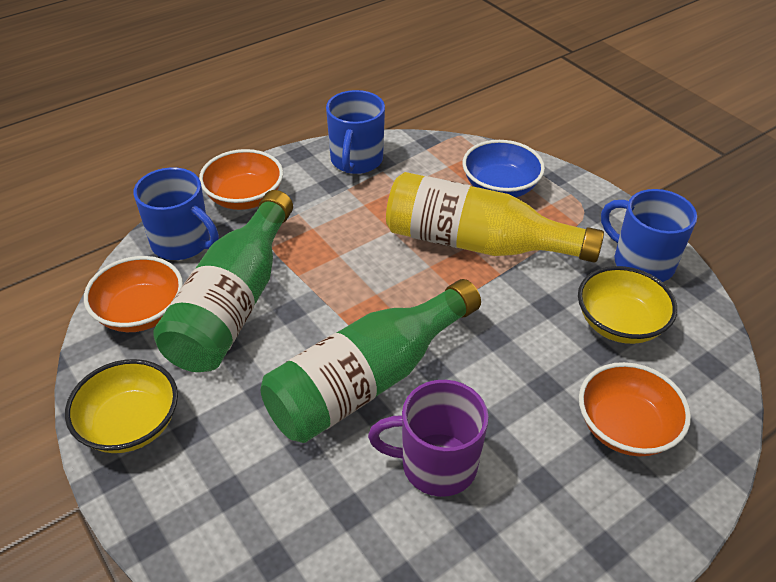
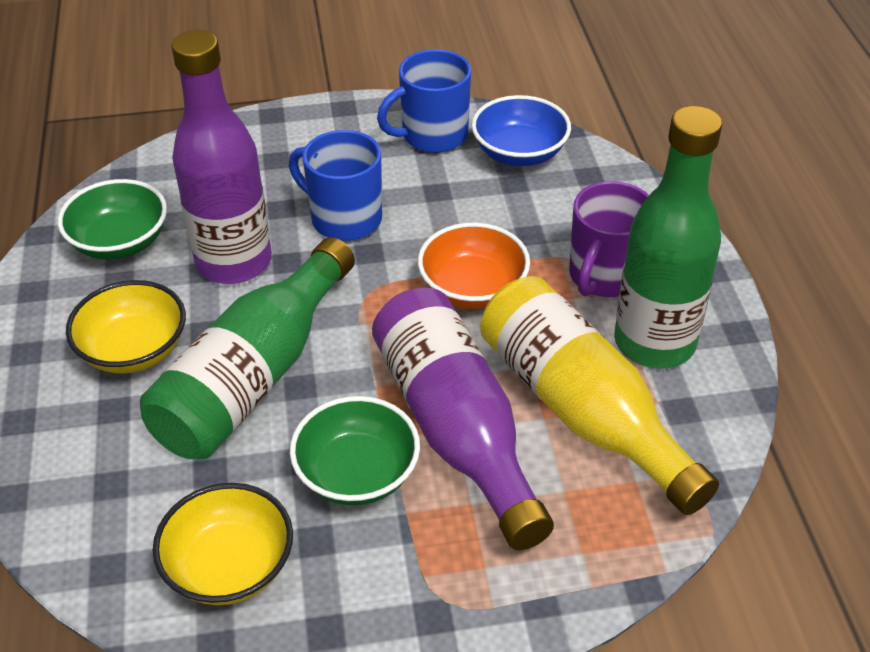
blue mug: [134,167,219,260] [326,90,385,174] [601,189,697,282] = 3 -> [289,130,382,241] [377,49,471,153] = 2
green bowl: none = 0 -> [58,179,167,260] [290,396,420,505] = 2
orange bowl: [84,256,183,332] [199,149,283,210] [579,362,691,456] = 3 -> [418,223,530,309] = 1
purple bottle: none = 0 -> [171,30,272,284] [372,288,554,550] = 2

